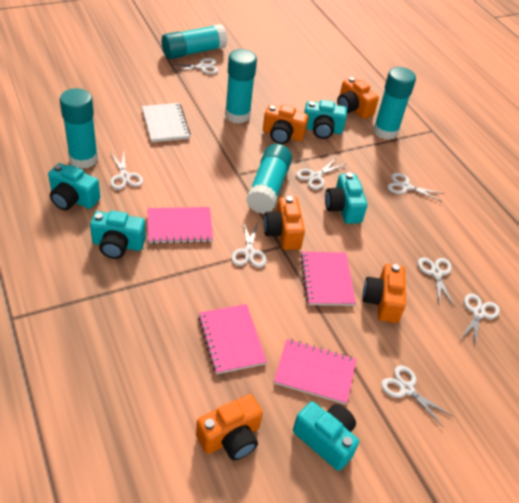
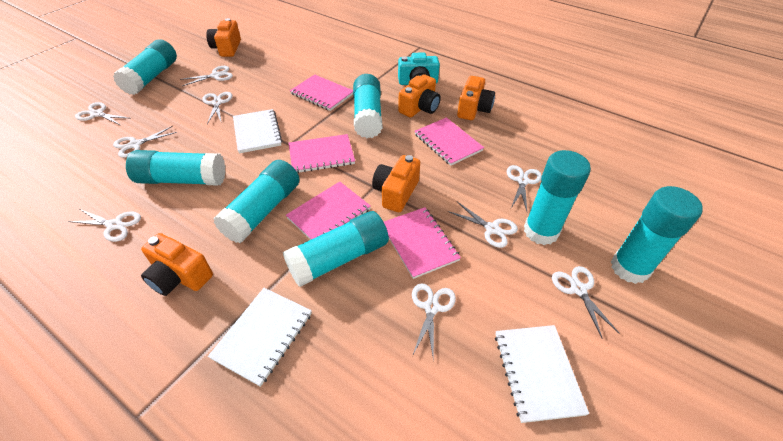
pink notebook: [148,207,213,244] [198,304,267,374] [274,339,357,405] [300,252,356,306] = 4 -> [286,181,371,240] [289,134,355,173] [290,74,353,111] [384,207,461,279] [415,117,484,166] = 5
turquoise camera: [48,163,100,210] [90,211,146,259] [293,401,359,471] [304,100,347,139] [325,173,368,224] = 5 -> [398,52,440,85] = 1
turquoise glue stick: [60,88,98,169] [162,24,228,59] [225,49,257,123] [246,144,292,214] [373,67,416,140] = 5 -> [113,39,177,95] [126,150,226,186] [213,160,299,243] [283,211,389,287] [353,74,383,138] [524,150,591,245] [611,186,703,284] = 7
white notebook: [142,103,191,142] = 1 -> [208,288,312,387] [233,109,283,153] [495,325,589,423] = 3
white scissors: [110,151,143,190] [172,58,219,74] [231,223,267,267] [296,157,346,190] [381,365,452,427] [387,173,444,202] [418,257,454,306] [460,294,500,345] = 8 -> [67,209,141,242] [75,102,128,125] [113,126,177,158] [180,66,233,86] [202,92,232,124] [412,283,456,358] [448,202,518,248] [507,165,542,211] [552,266,620,338] = 9

